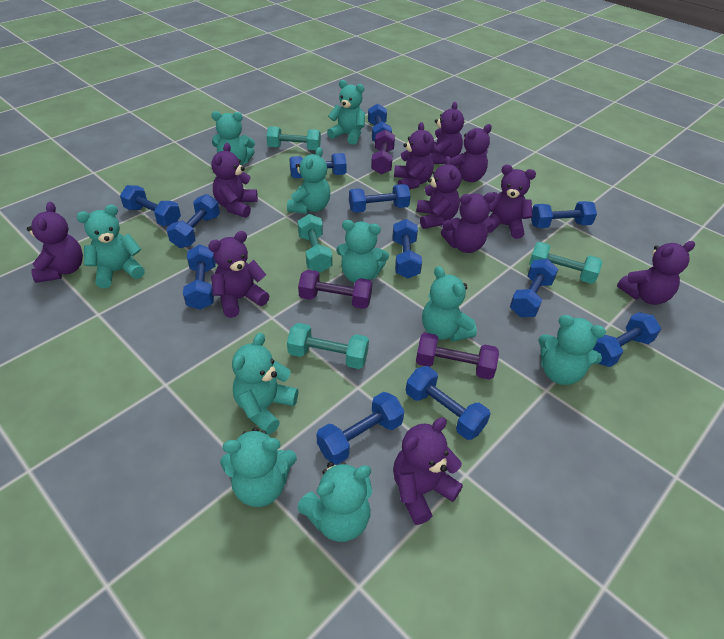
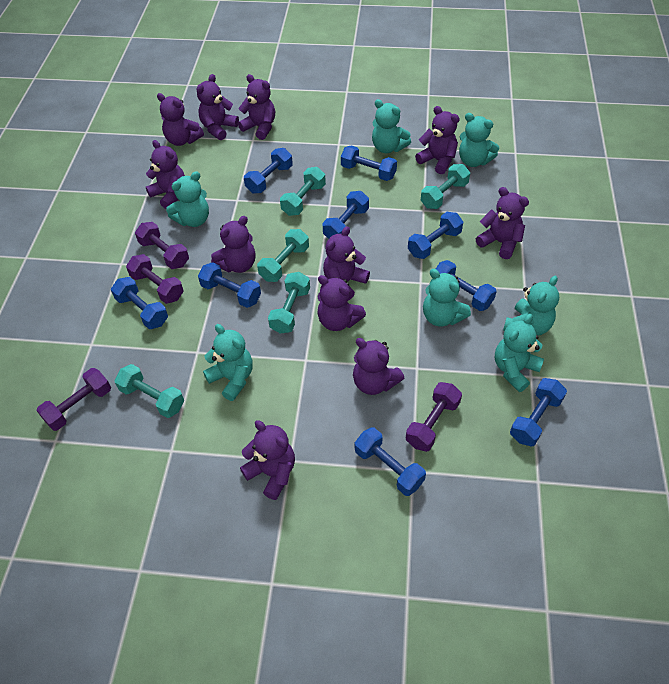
blue dumbbell: [120,185,181,226] [167,194,220,248] [183,244,216,310] [289,153,347,178] [317,392,404,465] [349,184,411,213] [368,104,392,142] [393,219,422,278] [406,366,490,440] [510,259,558,317] [531,201,597,228] [593,312,661,367] = 12 -> [111,277,168,329] [198,262,261,308] [244,148,293,194] [323,191,369,239] [341,146,397,181] [355,428,426,496] [408,212,463,259] [432,260,497,311] [510,378,567,447] = 9
purple dumbbell: [298,270,372,309] [371,130,395,174] [416,333,499,380] = 3 -> [36,368,111,431] [126,254,184,304] [135,222,189,269] [406,382,462,452] = 4
turquoise dumbbell: [266,126,321,150] [287,323,369,369] [298,214,332,273] [529,242,603,284] = 4 -> [114,364,184,418] [257,229,309,282] [268,272,310,334] [280,167,326,216] [421,164,470,209] = 5
turquoise teddy bear: [76,205,145,288] [212,111,255,165] [220,428,297,507] [232,333,298,435] [287,147,330,214] [298,462,372,542] [327,80,365,145] [336,220,389,283] [422,266,477,342] [538,315,606,385] = 10 -> [166,171,209,227] [203,324,253,401] [372,99,411,153] [423,269,471,326] [459,113,499,167] [495,314,544,392] [503,276,559,336] = 7

